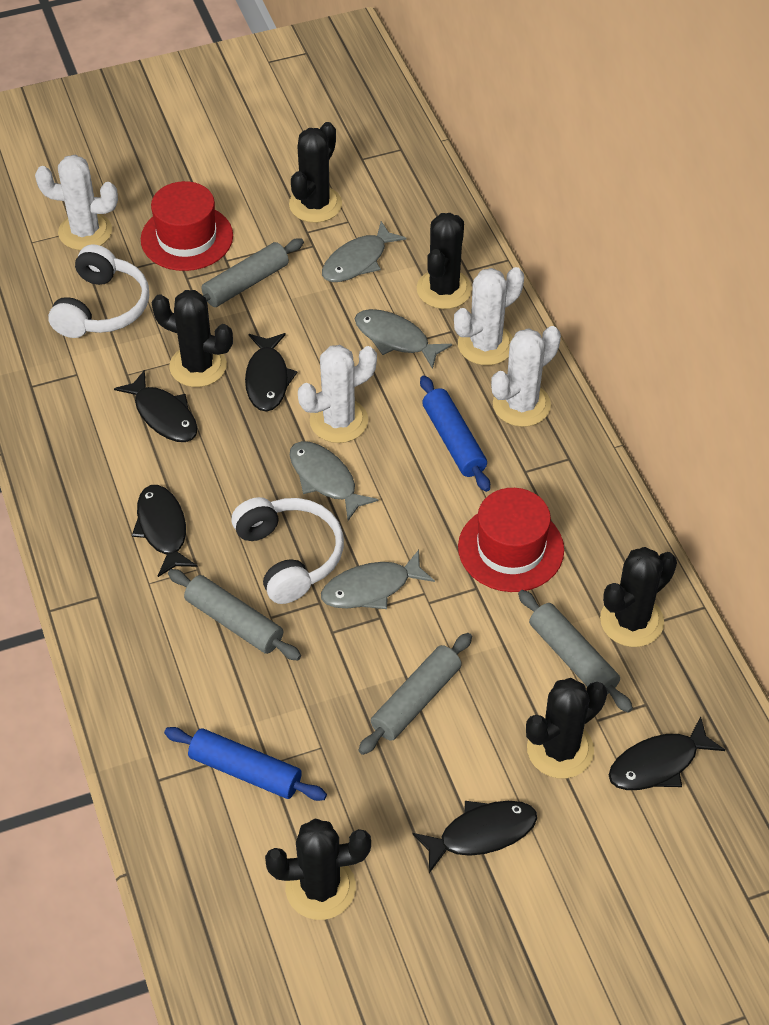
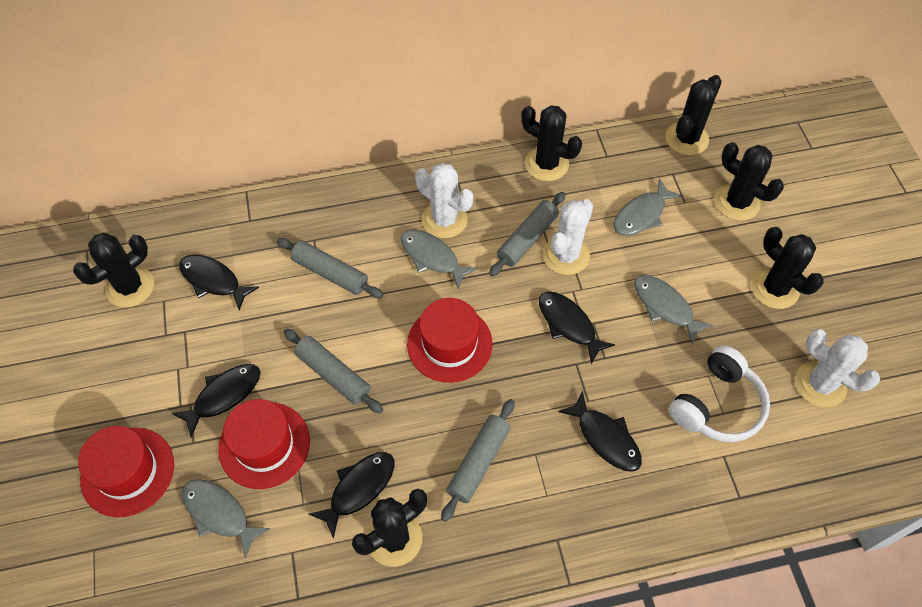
blue rolling pin: [164,727,327,801] [420,376,490,492] = 2 -> none = 0
red hat: [141,181,233,271] [458,488,564,592] = 2 -> [78,426,174,517] [218,399,310,489] [407,298,493,383] = 3
white cactus: [35,155,118,250] [298,345,377,443] [454,267,524,365] [491,326,561,427] = 4 -> [415,163,473,238] [543,199,593,275] [795,329,880,407] = 3
white headphones: [48,244,149,338] [232,497,344,604] = 2 -> [669,345,770,442] = 1

